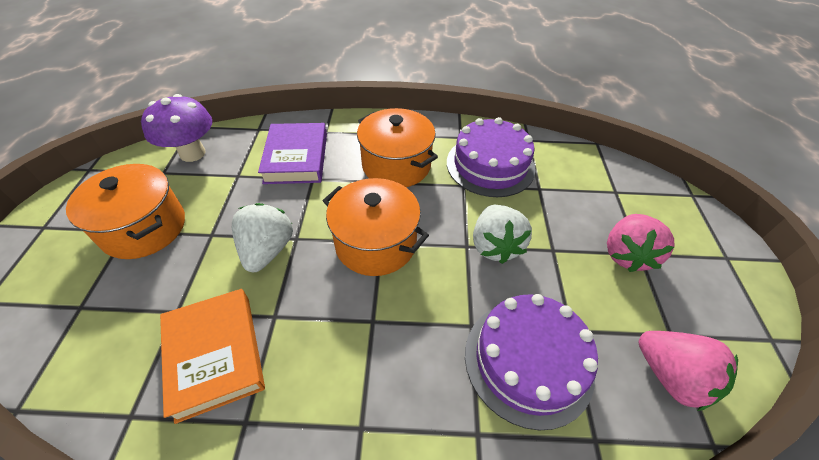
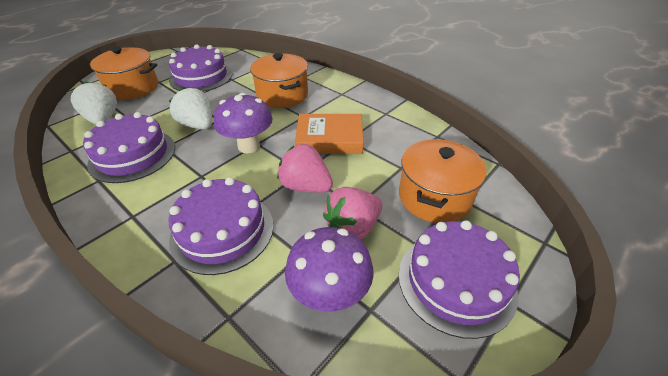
purple book: [258,123,327,184] = 1 -> none = 0
purple cake: [447,117,535,197] [465,294,598,430] = 2 -> [83,112,175,183] [168,177,274,275] [169,44,232,92] [399,220,520,339] = 4
purple mushroom: [141,94,212,162] = 1 -> [214,93,273,153] [285,227,374,312] = 2

